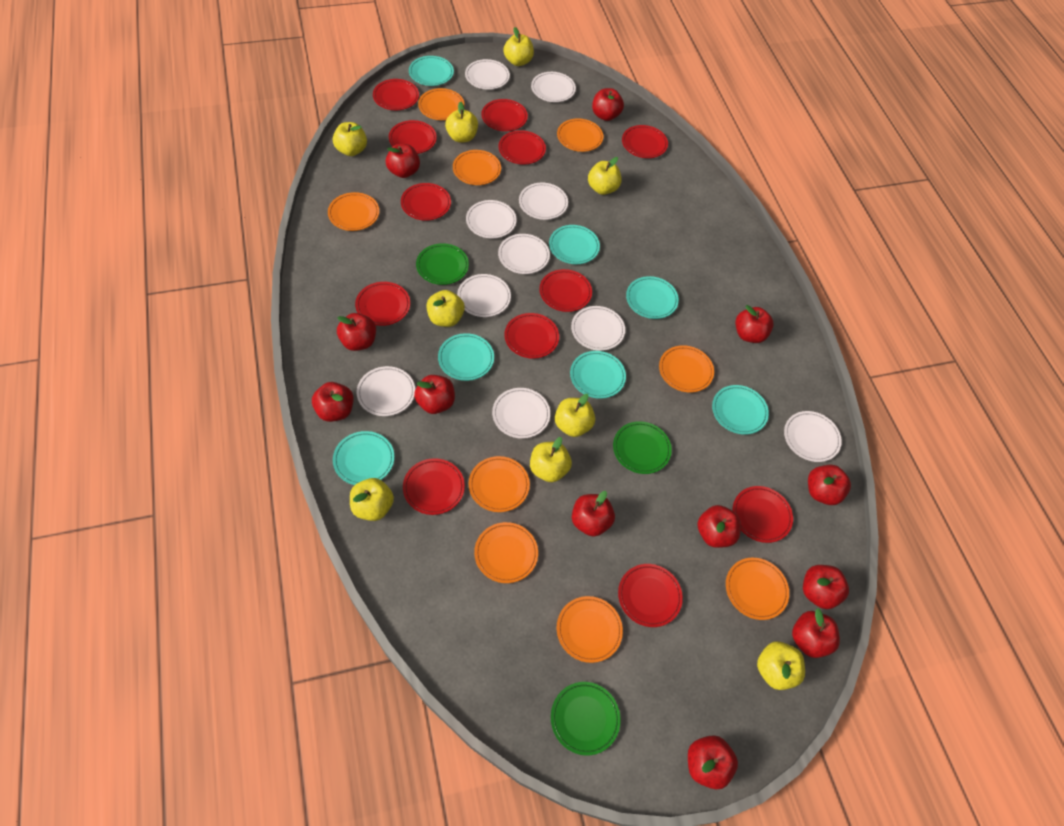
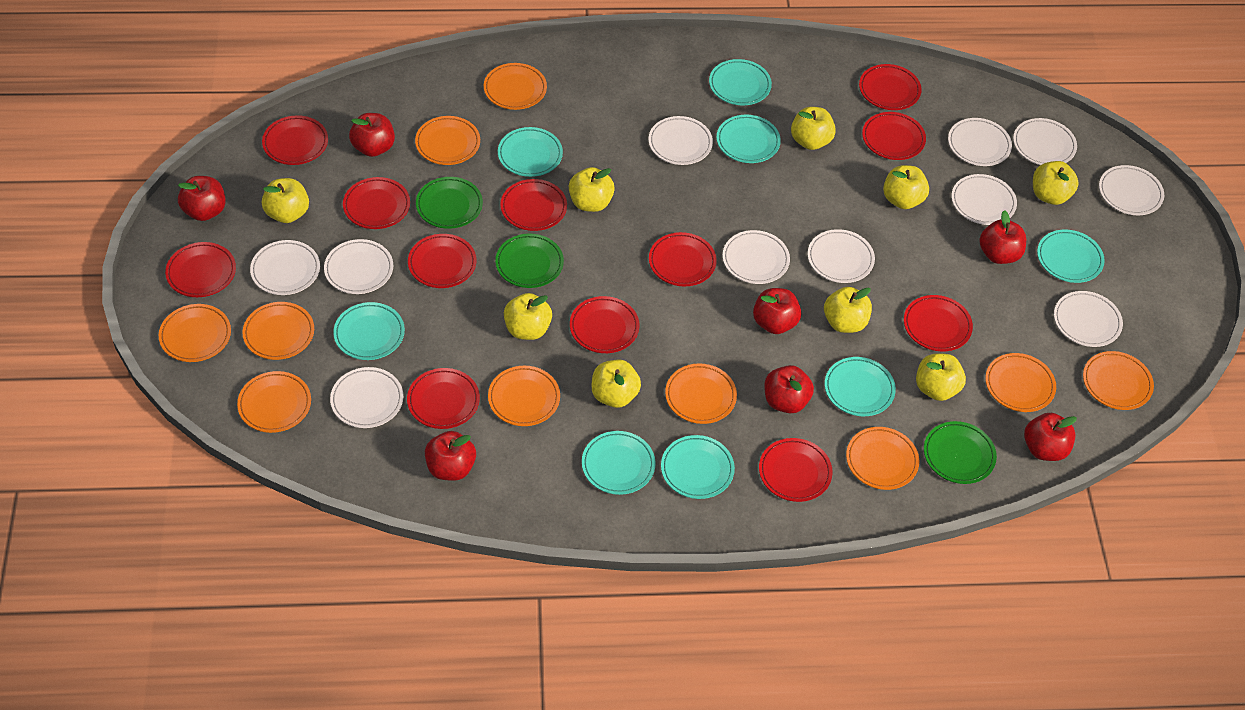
orange plate: [328,192,379,231] [418,88,465,120] [453,150,501,185] [469,456,530,512] [474,522,538,583] [557,118,603,152] [557,596,623,663] [659,345,714,393] [726,558,789,620] = 9 -> [159,304,231,362] [237,371,311,433] [242,302,314,360] [415,116,480,165] [484,63,547,110] [488,366,560,426] [665,363,737,424] [846,427,919,490] [985,353,1056,412] [1083,351,1154,410] = 10
red apple: [312,382,354,422] [337,313,376,351] [386,144,420,178] [414,375,455,414] [572,491,615,536] [592,88,624,121] [688,735,738,789] [697,505,741,548] [735,305,774,343] [792,608,840,658] [803,565,849,609] [808,465,851,505] = 12 -> [178,176,226,221] [349,113,395,157] [425,431,476,481] [753,288,801,334] [764,365,814,414] [979,210,1026,264] [1024,413,1077,461] = 7
turquoise plate: [333,431,394,485] [409,56,454,86] [438,333,494,381] [549,225,600,264] [570,351,626,399] [626,276,679,319] [712,385,769,435] = 7 -> [333,302,405,360] [498,127,563,177] [582,431,656,495] [661,435,735,499] [709,59,772,105] [716,115,781,163] [825,357,896,416] [1037,230,1105,283] = 8
white plate: [357,366,415,416] [457,274,511,317] [465,59,510,90] [466,200,517,238] [492,388,550,439] [498,234,550,274] [519,183,568,220] [531,72,576,102] [571,306,625,351] [784,411,842,462] = 10 -> [250,240,320,295] [324,239,393,294] [330,367,403,428] [649,116,713,165] [722,230,790,284] [808,229,875,283] [948,118,1012,166] [952,174,1017,225] [1013,118,1077,165] [1054,291,1123,347] [1099,165,1164,215] = 11

